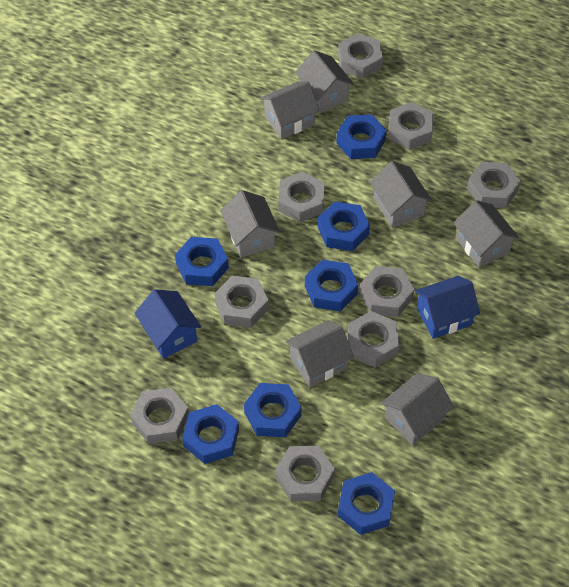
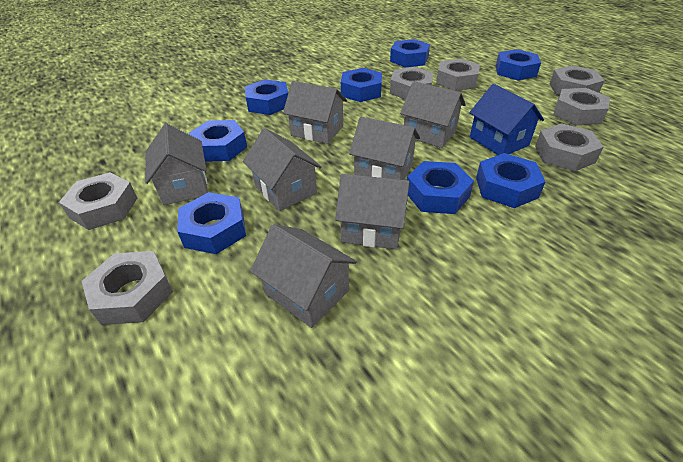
blue house: [134,289,201,359] [415,276,480,339] = 2 -> [469,84,544,155] = 1
blue nut: [175,237,229,286] [182,404,239,464] [244,383,302,437] [305,260,358,312] [318,202,370,251] [336,114,387,159] [338,472,395,535] = 7 -> [177,192,246,254] [189,120,247,162] [245,79,288,115] [341,68,382,102] [390,39,430,67] [407,161,474,214] [476,153,546,208] [496,49,541,80] = 8
grey nut: [130,387,189,444] [214,276,269,328] [275,446,335,502] [278,172,324,222] [338,33,383,79] [348,311,399,368] [359,266,415,317] [388,102,433,150] [467,162,521,208] = 9 -> [59,172,137,230] [82,251,173,325] [390,67,433,100] [436,59,480,91] [535,123,604,171] [550,65,605,95] [553,88,610,125] = 7

